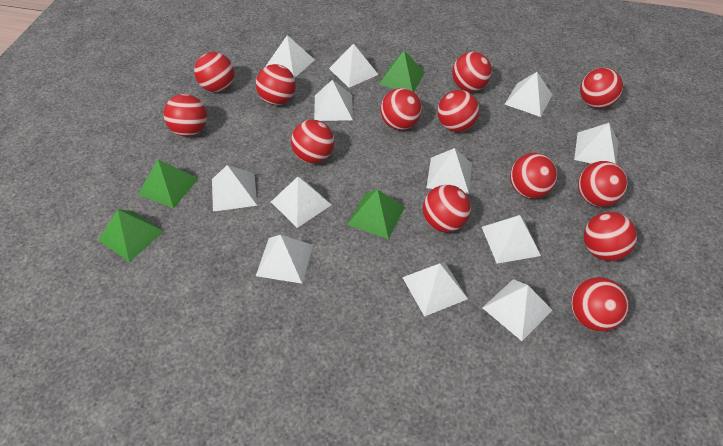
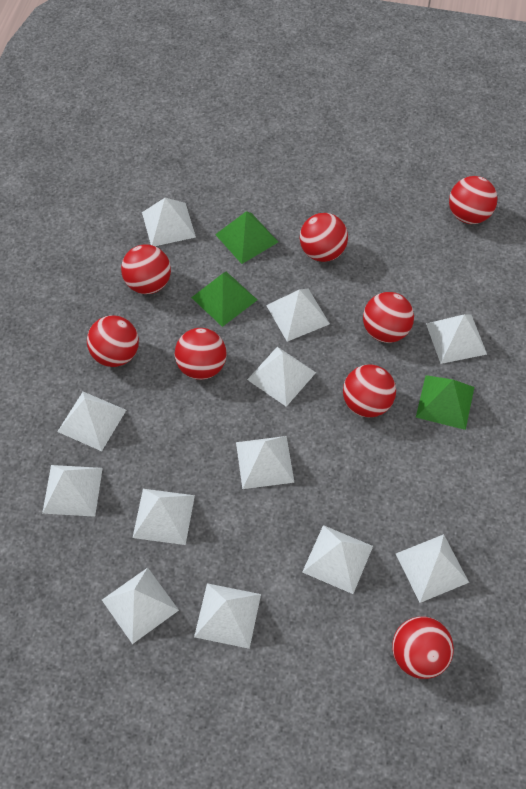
green pyramid: [98,209,164,262] [138,159,199,208] [347,189,405,239] [379,51,425,92] = 4 -> [191,272,257,327] [215,211,278,264] [416,375,474,430] = 3
red ball: [163,94,207,137] [194,52,234,92] [256,64,296,105] [291,120,335,163] [380,88,422,130] [423,185,471,232] [438,90,479,132] [452,52,492,92] [510,153,557,198] [571,277,629,331] [578,161,628,207] [580,68,623,108] [584,212,637,261] = 13 -> [87,315,139,367] [121,244,171,294] [175,328,226,380] [300,213,348,262] [343,364,396,417] [363,292,414,343] [392,616,454,679] [449,176,497,224] = 8

